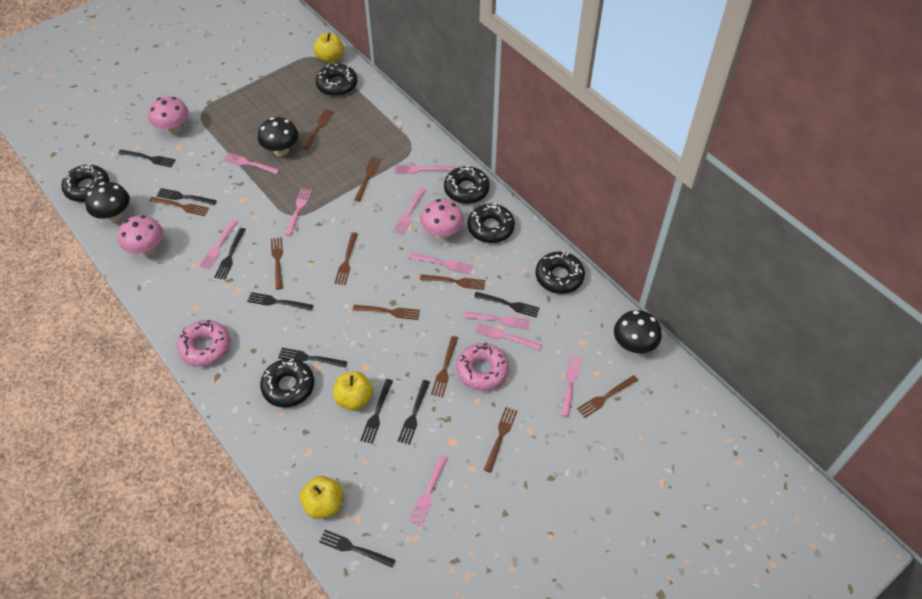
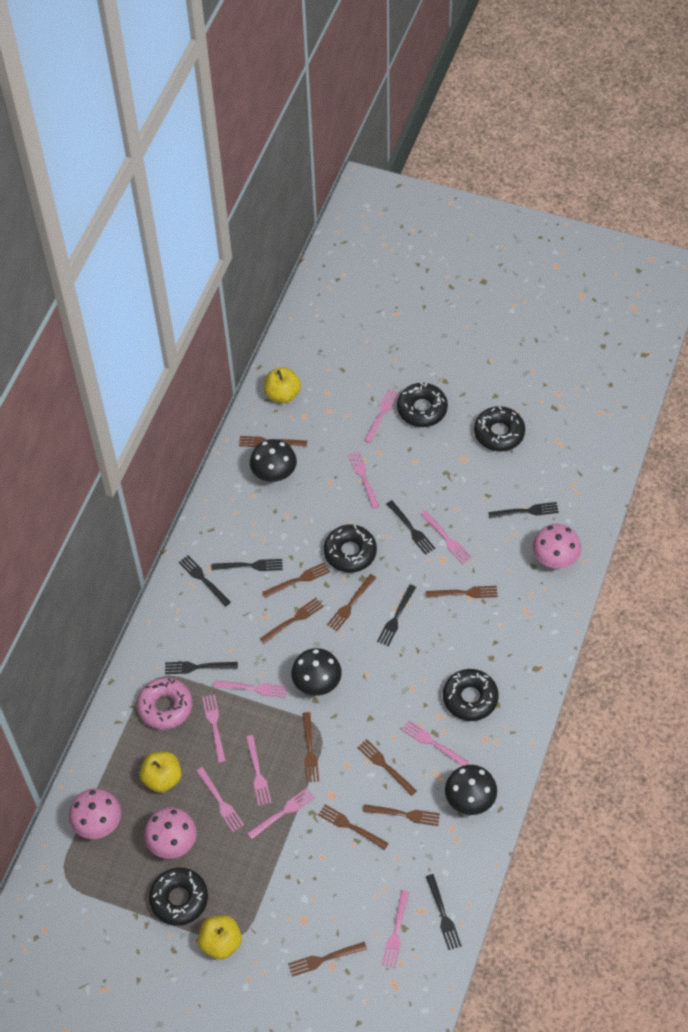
black donut: [61,164,109,202] [260,359,314,408] [316,64,358,96] [444,166,489,204] [468,203,515,243] [535,251,585,294] = 6 -> [149,868,208,925] [324,524,377,573] [397,383,448,427] [443,669,499,721] [474,406,525,452] = 5
black fork: [118,150,176,167] [157,188,217,205] [214,228,246,280] [247,292,313,311] [278,348,347,368] [319,530,395,568] [360,379,393,444] [398,380,430,445] [474,292,540,318] = 9 -> [165,661,238,674] [178,555,231,607] [212,559,283,571] [377,584,416,646] [387,500,435,555] [426,874,462,950] [488,502,559,519] = 7
pink donut: [177,320,230,367] [456,343,509,391] = 2 -> [137,677,192,730] = 1

